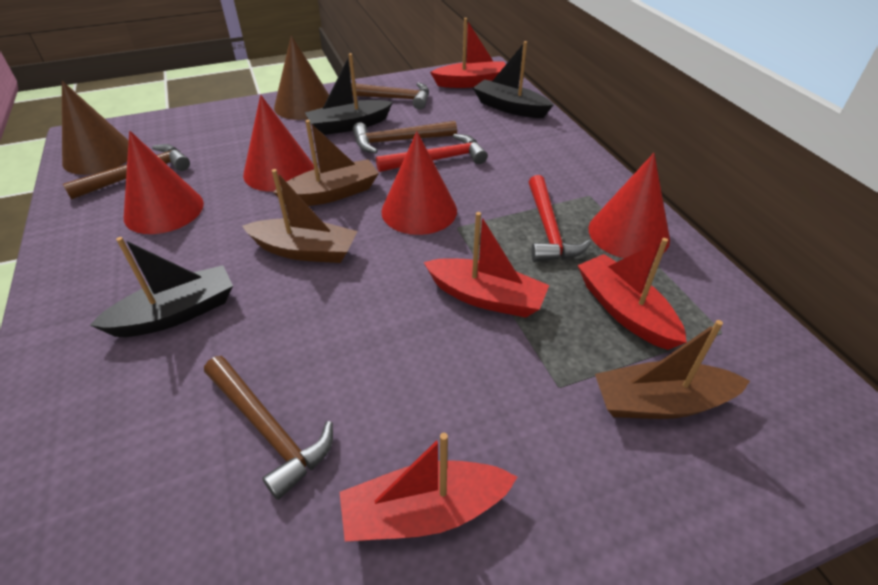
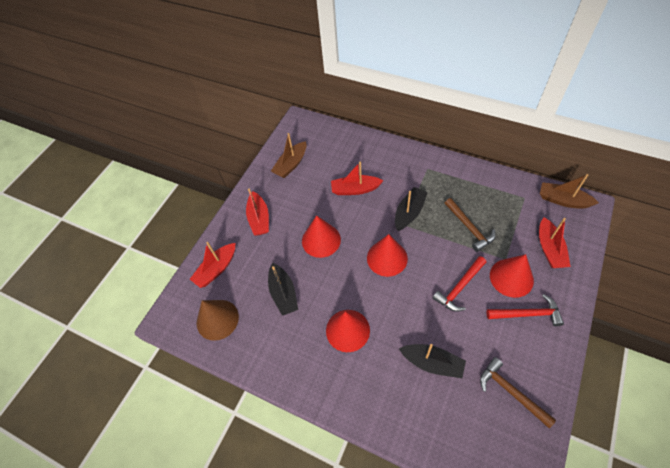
brown boat: [242,169,357,263] [273,120,379,206] [595,320,750,419] = 3 -> [271,133,306,178] [540,174,599,209] = 2
brown cone: [62,81,129,175] [274,35,329,120] = 2 -> [197,300,239,341] = 1
brown hammer: [63,144,190,200] [204,356,333,500] [351,82,429,110] [353,121,457,153] = 4 -> [445,198,496,252] [480,357,556,428] = 2

